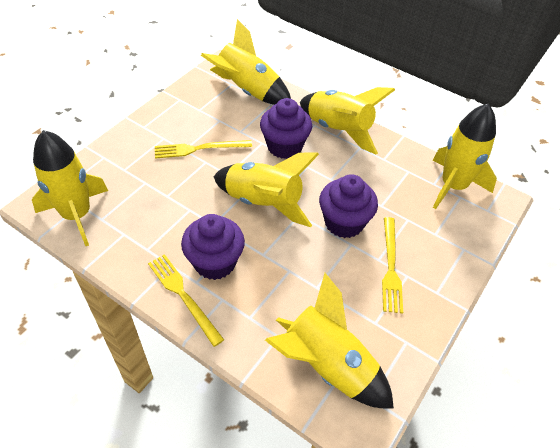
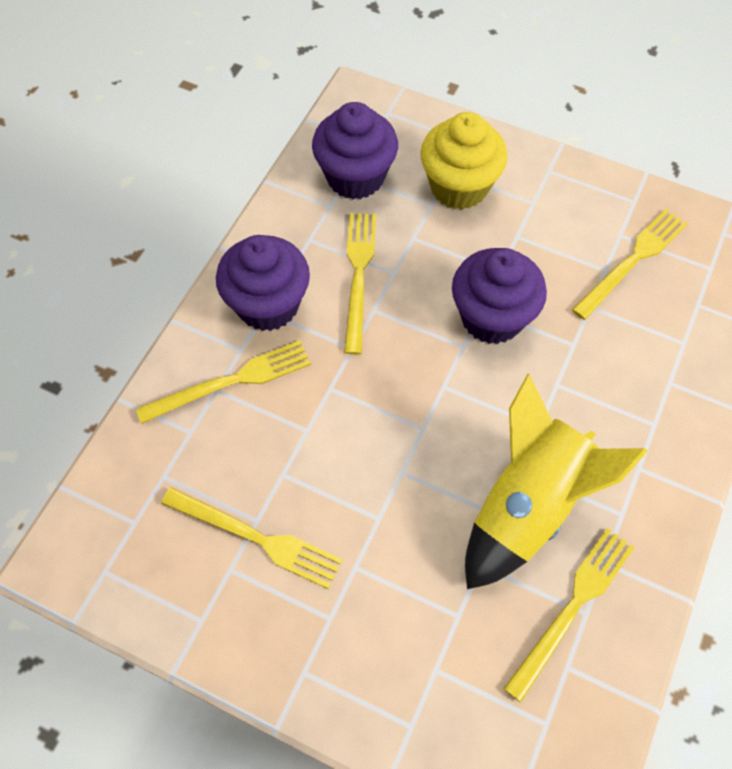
yellow cupcake: none = 0 -> [420,112,508,210] = 1
yellow fork: [148,254,224,347] [155,140,252,158] [382,217,403,313] = 3 -> [136,340,311,424] [161,487,343,589] [344,213,376,355] [503,528,635,702] [572,209,688,320] = 5
yellow rocket: [32,130,108,246] [201,19,291,105] [213,152,319,227] [265,273,394,409] [300,87,395,154] [433,103,497,209] = 6 -> [465,374,648,589] = 1

